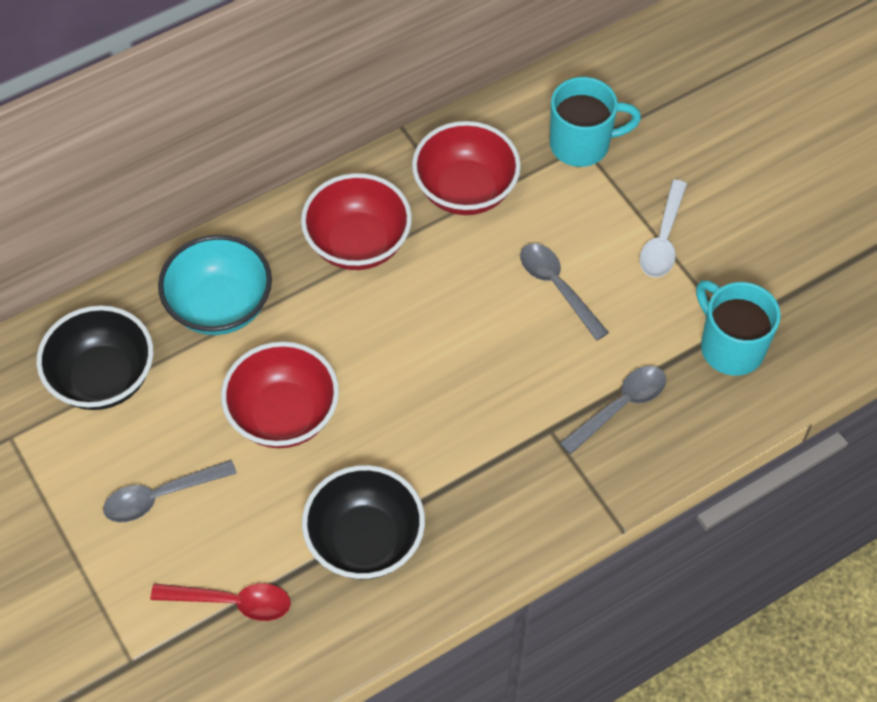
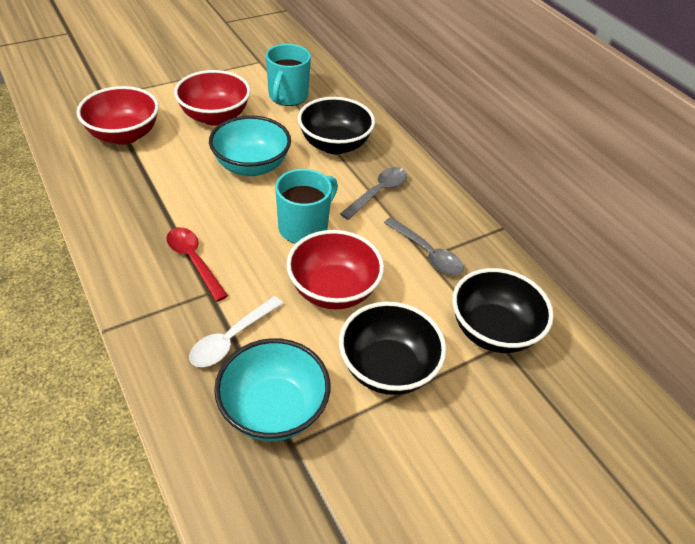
black bowl: [36,305,153,410] [302,465,425,579] = 2 -> [298,97,375,154] [339,302,447,395] [452,268,554,353] = 3
grey spoon: [103,460,237,522] [520,243,609,341] [560,366,666,454] = 3 -> [340,167,407,220] [384,217,464,275] = 2
turquoise bowl: [158,235,272,335] = 1 -> [209,115,291,176] [214,338,330,441] = 2

